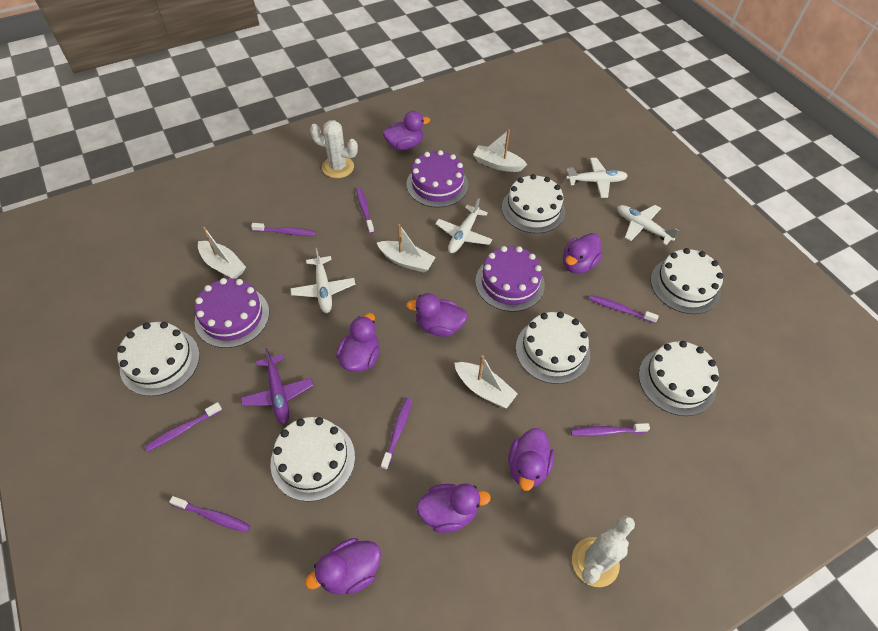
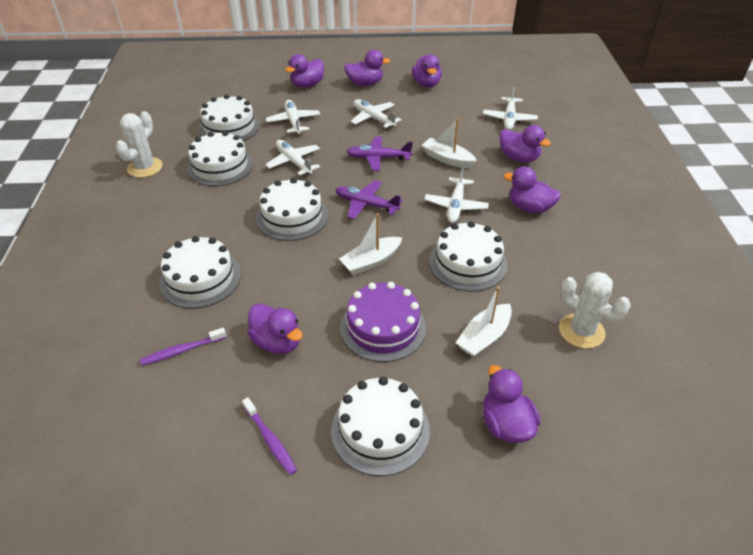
purple cake: [194,278,269,348] [407,150,468,207] [475,246,545,312] = 3 -> [340,282,426,362] = 1
purple plane: [241,348,314,425] = 1 -> [335,180,403,219] [347,137,413,171] = 2
purple toothbrush: [145,402,222,452] [169,496,251,533] [251,223,316,236] [356,187,374,234] [381,398,412,470] [571,423,650,436] [589,295,659,323] = 7 -> [140,328,226,365] [242,397,297,475] = 2
white boat: [198,227,246,279] [377,224,436,273] [454,355,518,409] [473,129,527,172] = 4 -> [339,213,402,275] [422,118,477,168] [456,287,512,357] = 3
white plane: [290,248,355,313] [435,198,492,253] [566,158,628,198] [617,205,679,245] = 4 -> [265,140,320,176] [266,100,320,134] [350,99,402,128] [424,167,489,223] [483,87,538,130] = 5

